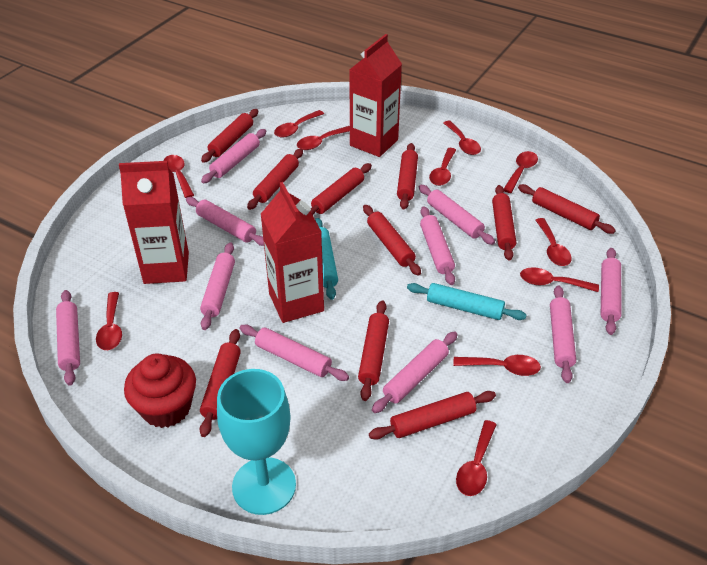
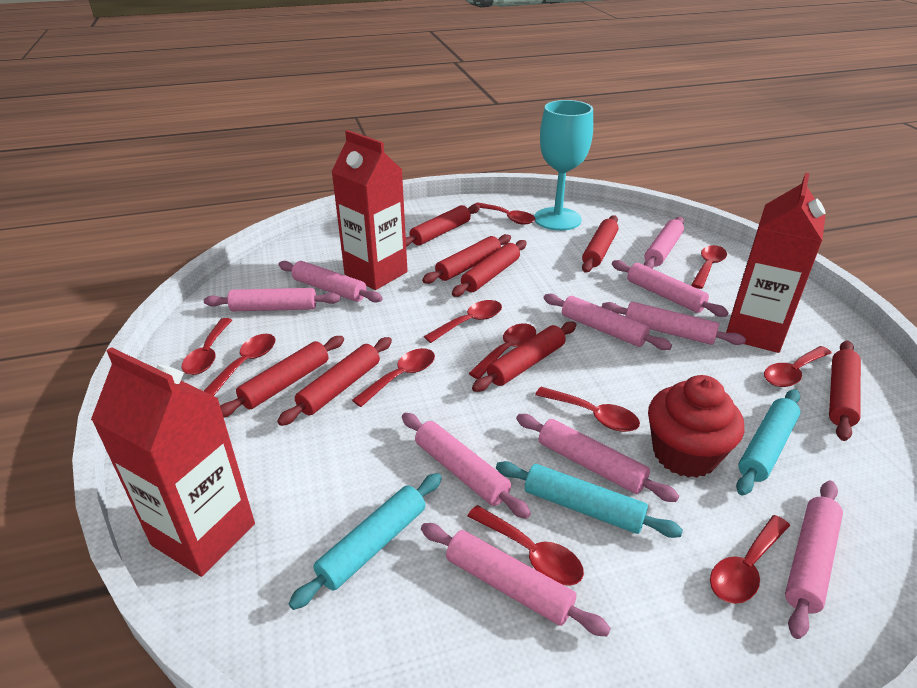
red rolling pin: [199,329,241,437] [201,109,258,163] [247,149,303,210] [310,163,372,215] [358,300,389,401] [363,205,421,276] [369,391,496,440] [397,143,418,210] [492,185,516,261] [518,184,616,234] = 10 -> [220,336,344,418] [277,337,392,426] [406,204,480,247] [422,234,511,284] [452,240,527,297] [472,321,576,392] [582,215,618,273] [829,340,861,441] = 8
turquoise rolling pin: [315,218,338,300] [407,283,526,320] = 2 -> [288,473,442,610] [496,461,683,538] [736,389,800,496] = 3

